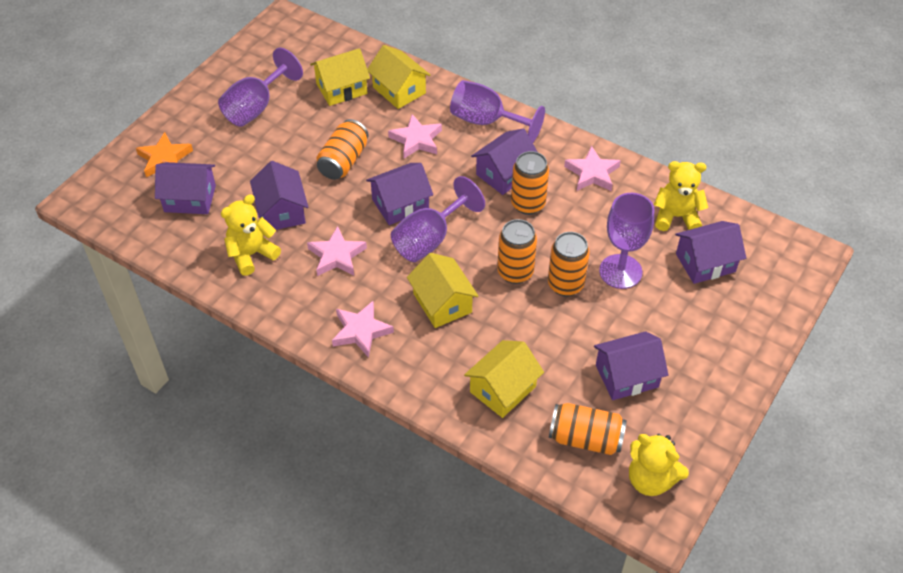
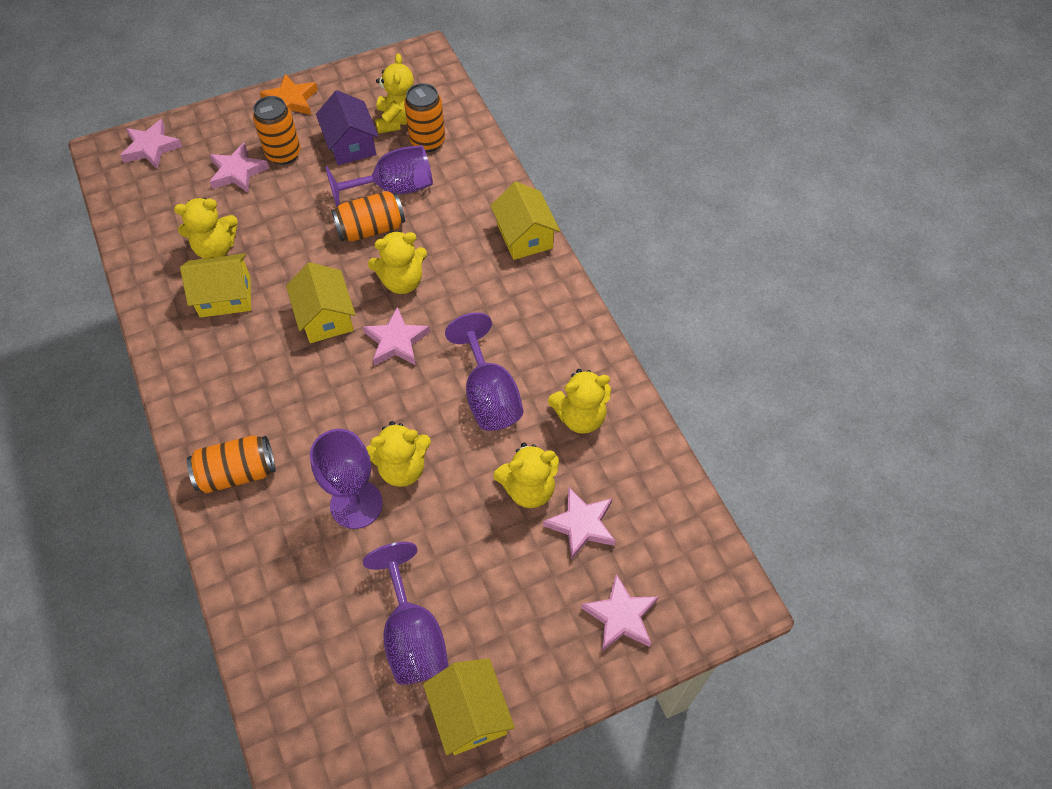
orange can: [316,119,369,180] [497,219,537,284] [511,151,549,215] [548,232,590,296] [549,403,627,455] = 5 -> [187,436,276,493] [253,96,301,165] [331,191,405,242] [404,83,445,152] = 4
pink star: [307,226,367,276] [332,301,394,358] [388,114,442,158] [564,146,621,191] = 4 -> [120,119,182,169] [210,142,269,193] [363,307,430,366] [543,486,616,560] [581,574,658,651] = 5
purple house: [155,162,216,214] [250,161,308,230] [366,163,433,225] [471,128,537,195] [594,331,669,400] [675,221,746,284] = 6 -> [316,90,379,165] = 1
yellow teddy bear: [221,194,281,276] [629,434,689,496] [654,161,708,231] = 3 -> [174,198,238,259] [366,421,431,487] [368,231,427,294] [375,53,414,134] [493,443,559,508] [548,369,611,434] = 6

